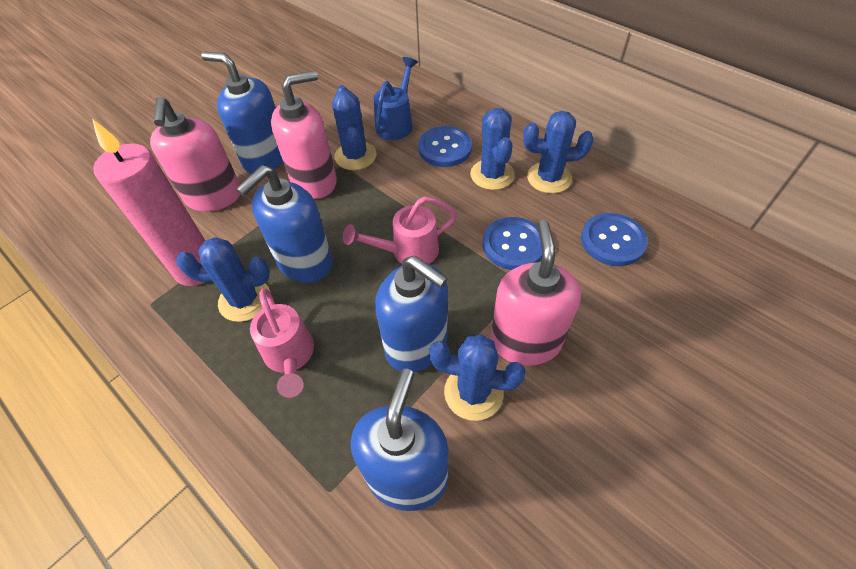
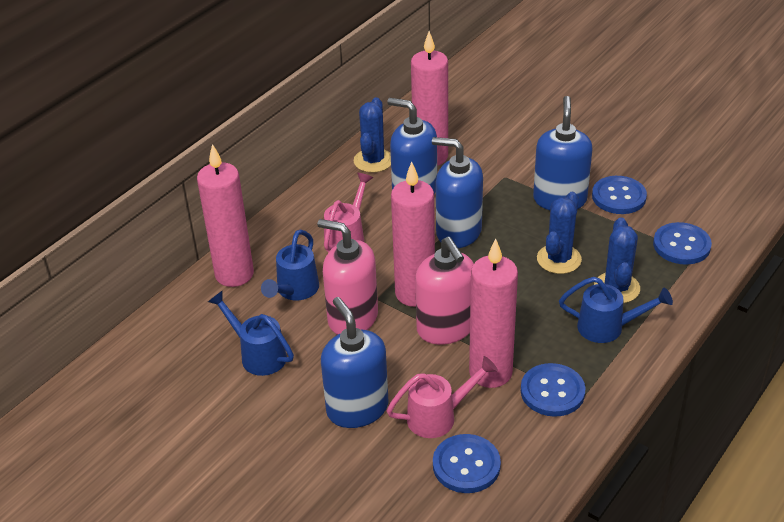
blue button: [418,126,472,167] [483,217,543,270] [581,213,648,266] = 3 -> [433,434,501,493] [521,363,586,417] [592,176,647,214] [653,222,712,265] = 4
blue cactus: [176,237,270,322] [332,85,377,170] [429,334,526,421] [470,108,515,190] [523,111,594,193] = 5 -> [354,97,391,173] [537,192,582,274] [594,217,640,303] = 3
blue watering can: [373,57,418,140] = 1 -> [208,291,294,376] [261,230,319,300] [559,277,673,343] = 3
pink candle: [92,119,205,286] = 1 -> [197,144,254,287] [391,162,435,307] [411,31,448,166] [469,238,518,388] = 4
pink soap dispenser: [150,97,240,212] [271,71,337,199] [490,220,581,366] = 3 -> [317,219,378,335] [415,237,474,345] = 2

